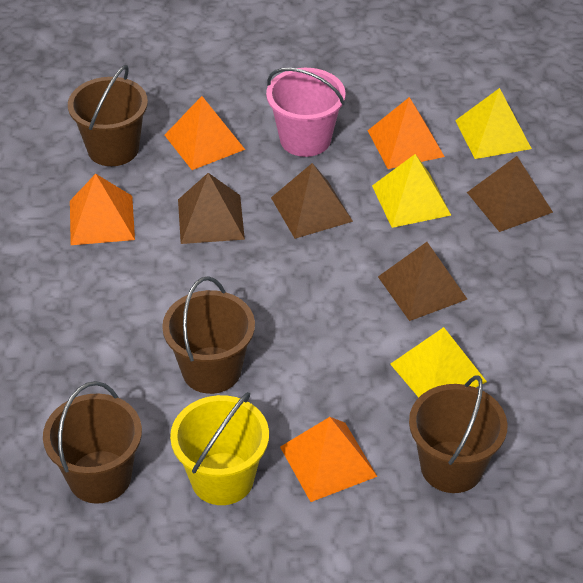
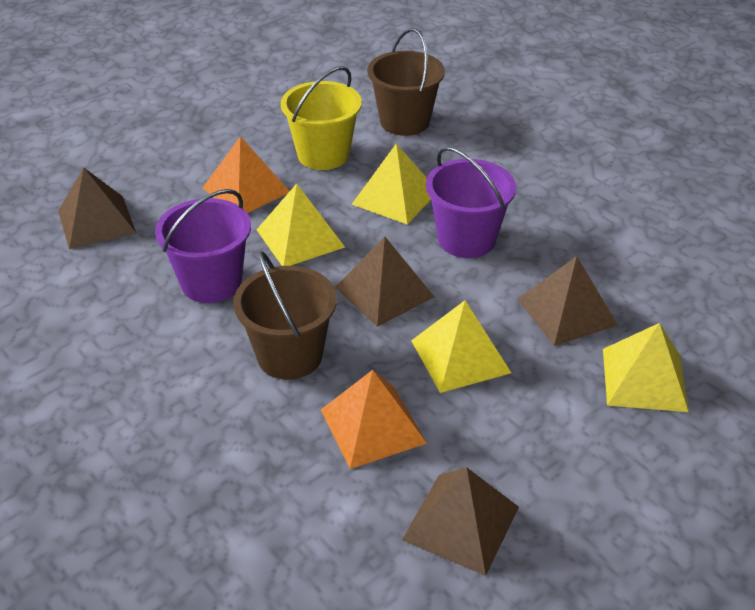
brown bucket: [43,381,142,504] [68,65,148,166] [162,276,255,394] [409,376,508,493] = 4 -> [233,251,337,380] [367,28,445,136] = 2
orange pyramid: [70,174,135,245] [165,96,245,170] [280,417,378,502] [368,97,445,169] = 4 -> [203,136,290,213] [321,370,427,469] = 2
pink bucket: [266,68,346,157] = 1 -> none = 0
purple bucket: none = 0 -> [155,189,251,303] [426,146,516,258] = 2
yellow pyramid: [372,154,451,228] [390,327,487,398] [455,88,532,159] = 3 -> [257,184,345,266] [352,144,431,225] [411,300,511,393] [603,323,689,412] = 4

